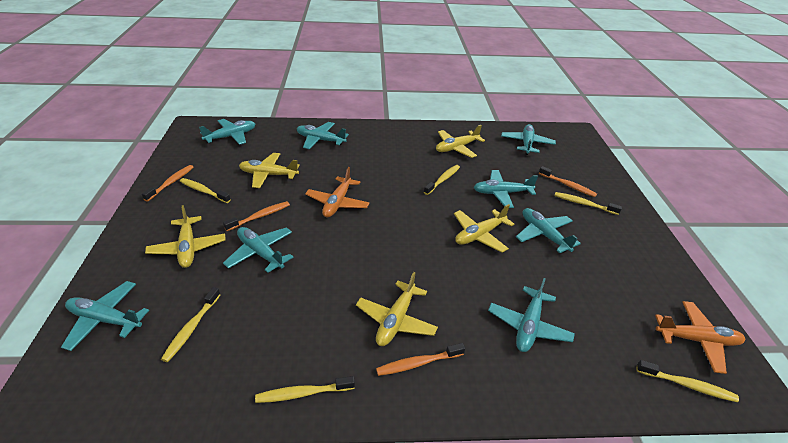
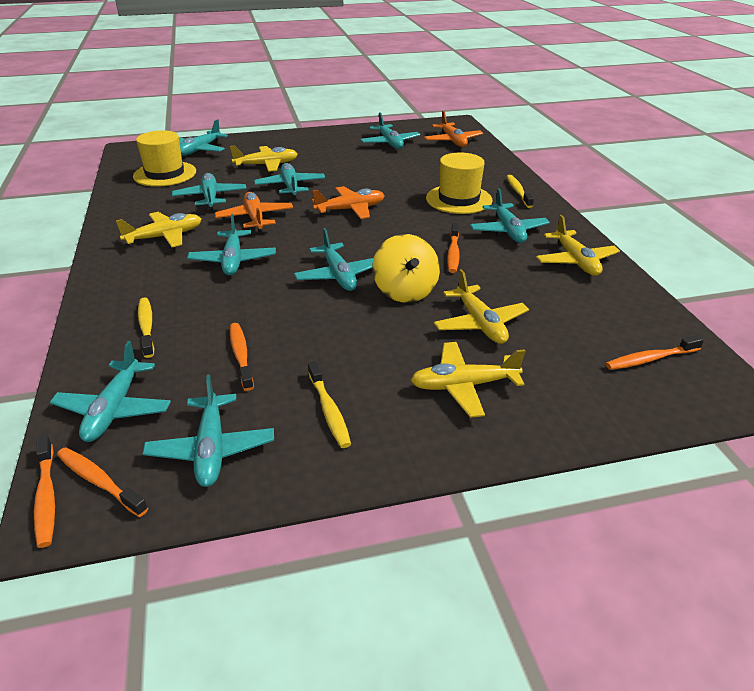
orange plane: [305,167,369,217] [655,301,745,374] = 2 -> [215,192,293,232] [312,186,385,219] [424,111,483,147] = 3
orange toothbrush: [142,165,194,201] [223,201,290,231] [376,343,465,376] [539,166,597,197] = 4 -> [34,435,55,548] [57,447,148,517] [230,323,254,391] [447,223,460,273] [606,335,704,370] = 5
turquoise plane: [61,281,149,351] [199,119,255,145] [223,227,293,273] [297,122,349,149] [474,170,538,208] [488,278,575,352] [501,124,556,155] [516,208,581,253] = 8 -> [50,341,171,442] [143,374,274,487] [172,173,247,210] [179,119,228,156] [187,214,276,275] [254,163,325,198] [294,228,374,291] [360,113,420,149] [470,188,550,243] = 9
yellow hat: none = 0 -> [133,130,196,187] [426,152,493,214] = 2
yellow spinning top: none = 0 -> [372,234,440,303] = 1
yellow toothbrush: [161,287,221,362] [180,178,231,203] [255,376,355,403] [424,165,460,195] [555,192,622,215] [637,360,739,402] = 6 -> [138,298,154,358] [308,361,351,448] [506,175,534,208] = 3

